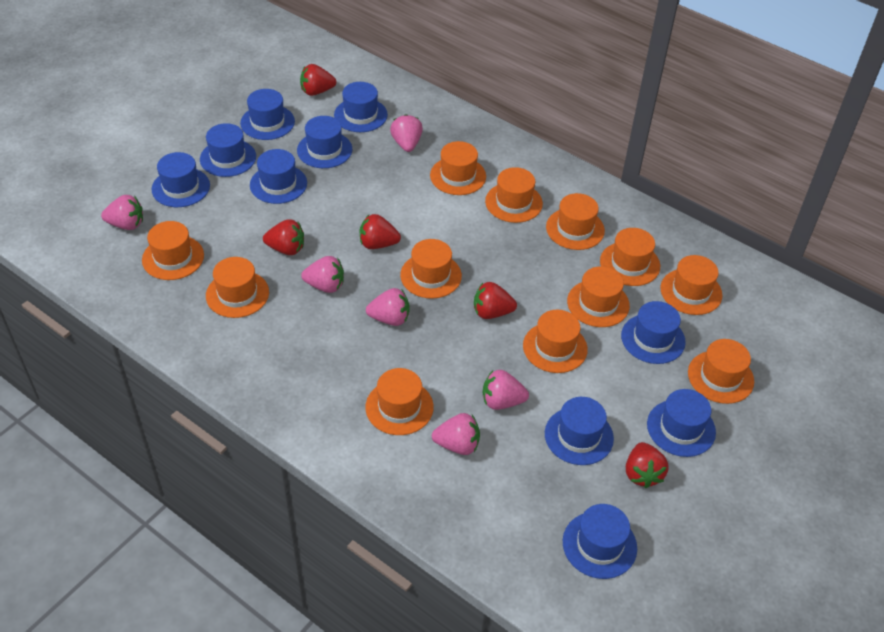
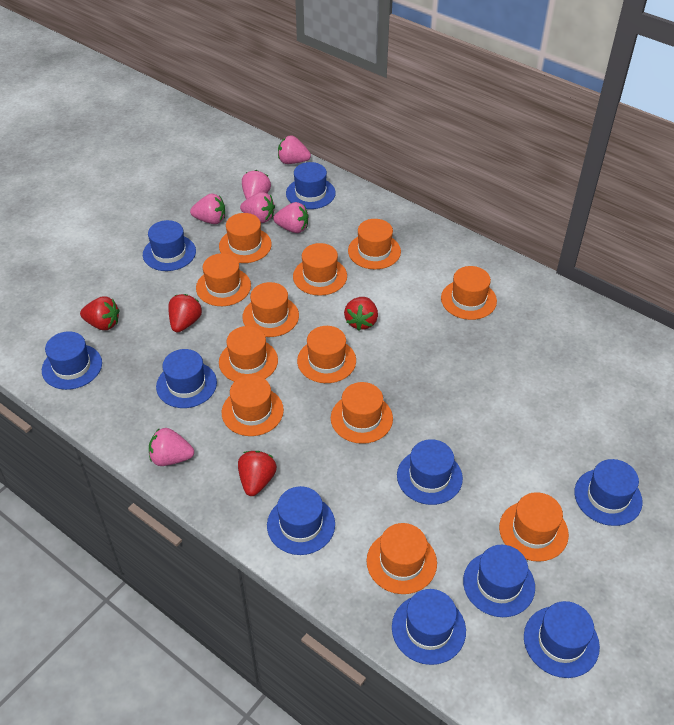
red strawberry: [263,219,304,255] [300,64,336,96] [360,214,401,249] [474,282,517,319] [626,442,668,488] = 5 -> [80,296,119,330] [168,294,202,332] [238,451,277,496] [344,297,378,330] = 4

